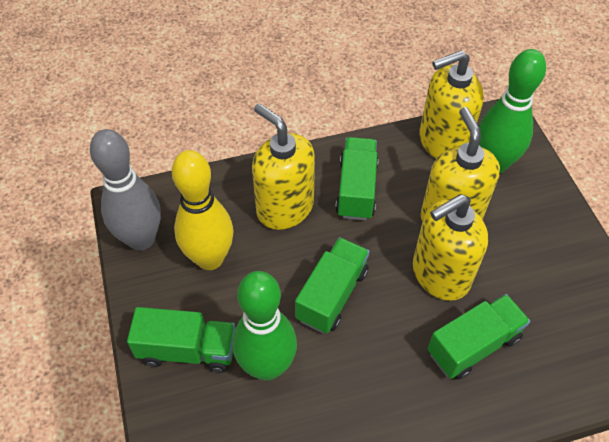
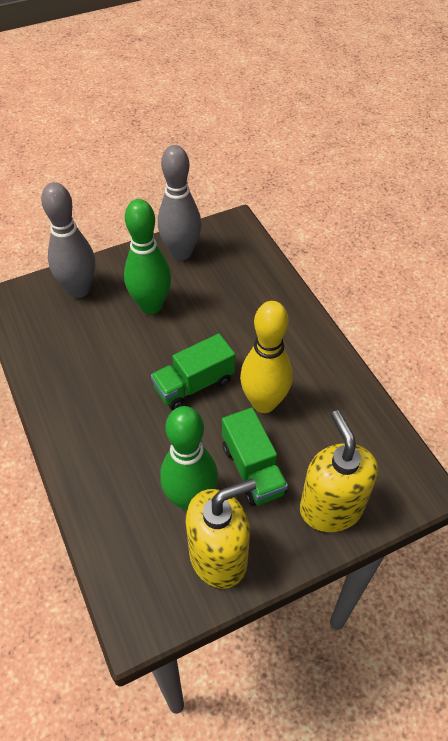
green truck: [127,307,236,373] [295,237,370,333] [335,137,379,220] [428,294,530,380] = 4 -> [151,334,235,410] [222,408,288,506] = 2
grey bowling pin: [90,129,161,251] = 1 -> [41,182,95,298] [158,145,201,260] = 2
yellow soap dispenser: [252,103,315,230] [413,194,488,301] [420,50,484,158] [421,107,500,222] = 4 -> [186,478,256,589] [300,410,378,532] = 2

